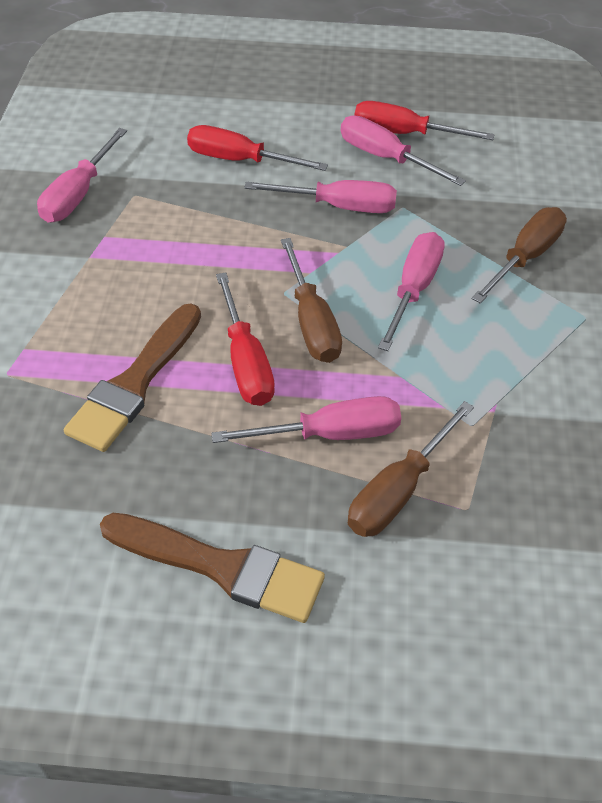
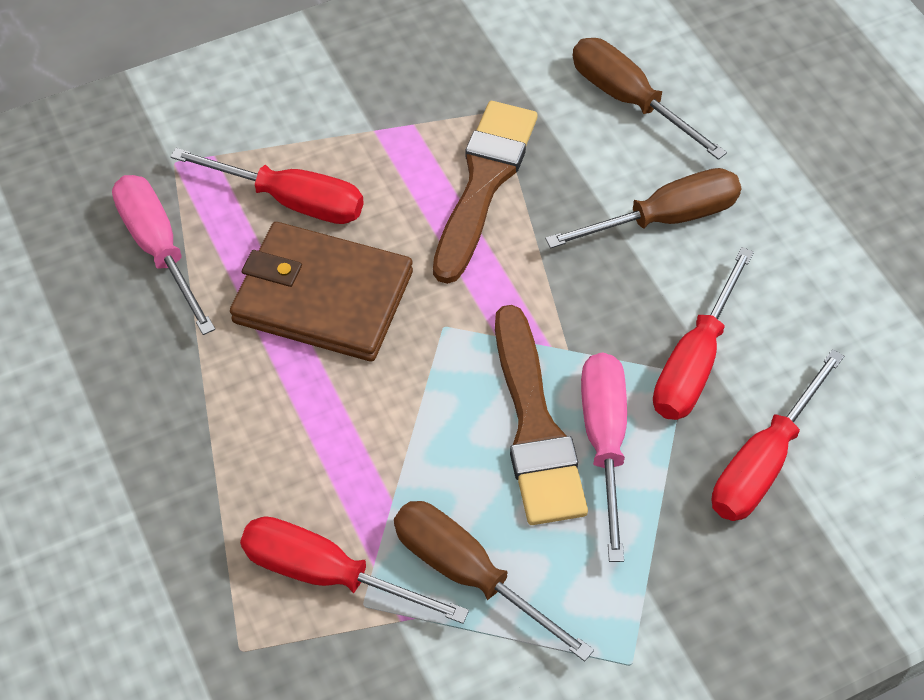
brown wallet: none = 0 -> [230,222,413,362] = 1
pink screwdriver: [37,128,127,222] [211,396,401,443] [244,180,397,213] [341,115,466,186] [378,232,445,351] = 5 -> [112,175,215,335] [581,352,627,562] = 2
red screwdriver: [187,125,328,171] [216,272,275,406] [354,101,495,140] = 3 -> [170,148,364,224] [240,516,469,624] [653,247,754,420] [712,349,844,521] = 4

